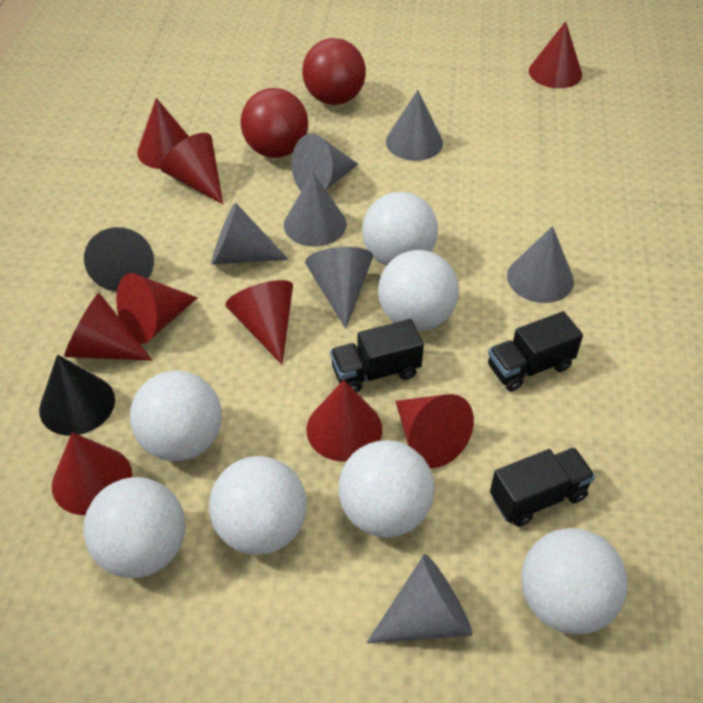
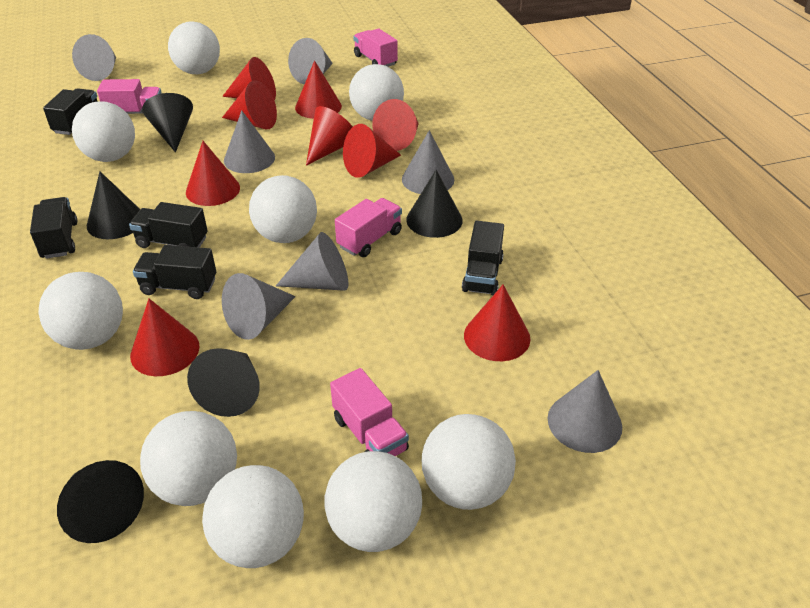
black cone: [39,354,115,436] [84,227,154,292] = 2 -> [57,460,144,543] [87,172,140,239] [142,93,193,153] [187,348,260,417] [406,170,463,238] = 5
black truck: [330,319,424,393] [488,311,583,392] [490,448,595,527] = 3 -> [30,197,77,259] [43,88,98,135] [129,202,208,248] [133,245,216,299] [462,221,504,296] = 5
pink truck: none = 0 -> [97,79,162,114] [330,368,409,456] [335,198,402,257] [353,28,398,67] = 4
red ball: [240,88,308,158] [302,38,366,105] = 2 -> none = 0
white ball: [83,477,185,578] [130,370,222,461] [209,456,307,555] [338,440,434,538] [362,192,438,266] [378,250,459,331] [521,528,628,635] = 7 -> [38,272,123,350] [72,101,135,162] [140,411,237,506] [168,21,220,74] [202,465,304,568] [249,175,317,243] [324,451,422,552] [349,64,404,121] [422,414,516,510] = 9

